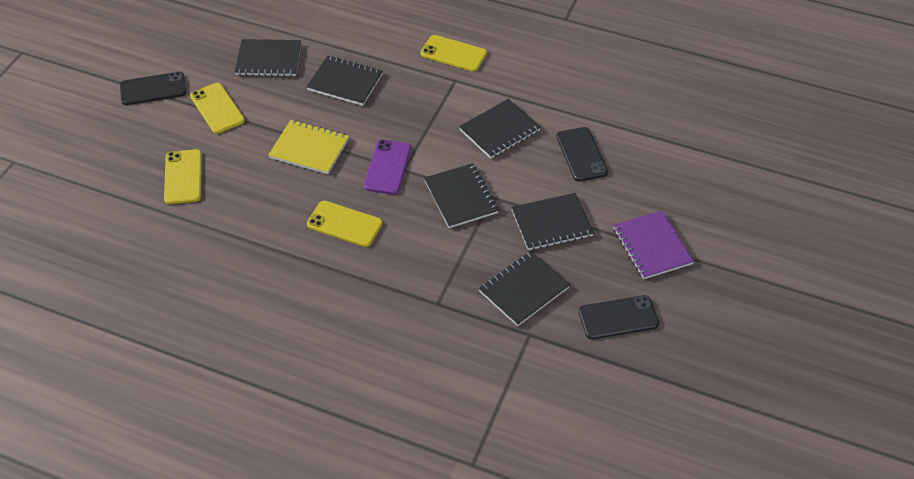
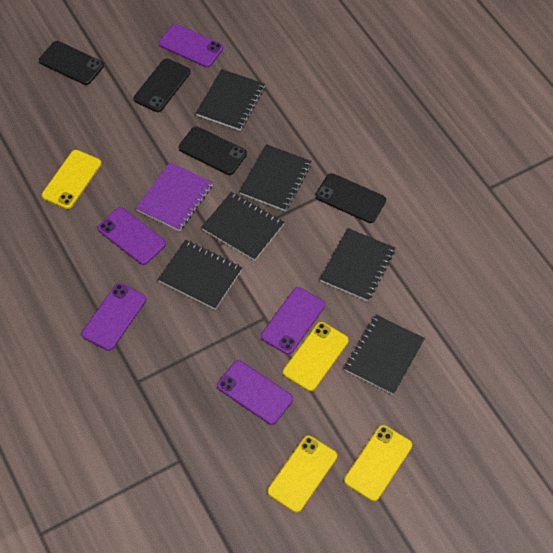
black phone: [120,72,186,105] [556,127,608,181] [579,295,659,339] = 3 -> [39,41,104,85] [134,58,191,112] [179,126,247,175] [315,173,386,223] = 4
purple phone: [364,140,411,194] = 1 -> [82,283,146,351] [98,207,166,265] [159,24,223,67] [217,360,293,425] [261,287,325,354] = 5
yellow notebook: [268,120,349,174] = 1 -> none = 0

